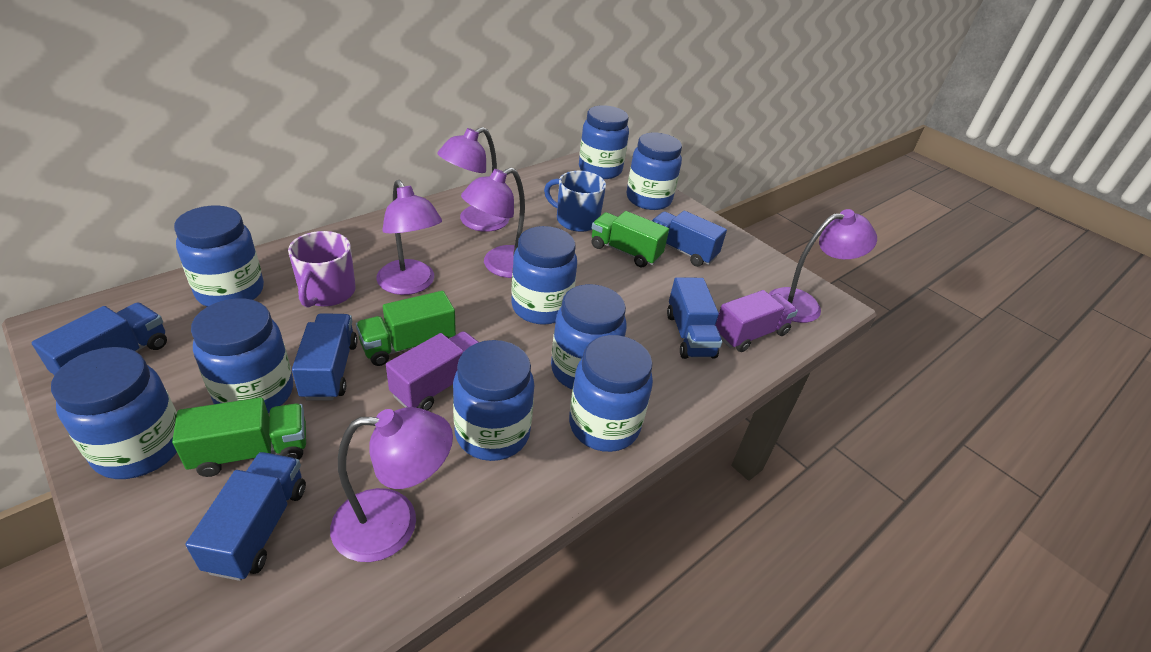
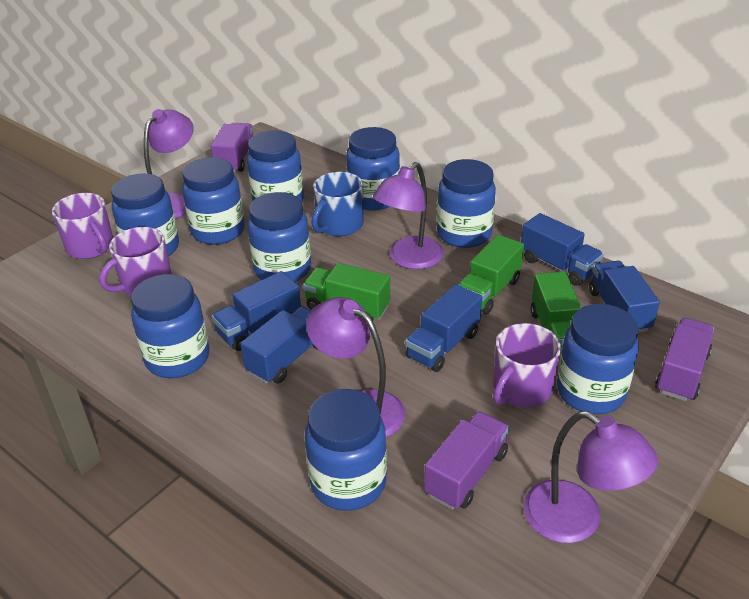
purple lamp: [330,407,453,562] [376,180,442,295] [437,127,510,232] [461,168,525,278] [769,209,877,323] = 5 -> [144,109,194,219] [306,297,405,437] [373,162,444,269] [523,411,658,543] = 4
purple mug: [288,231,356,308] = 1 -> [52,193,113,259] [99,227,172,296] [493,323,561,407] = 3
purple truck: [386,331,479,411] [716,290,798,352] = 2 -> [211,123,254,173] [424,411,509,510] [655,318,714,401] = 3

